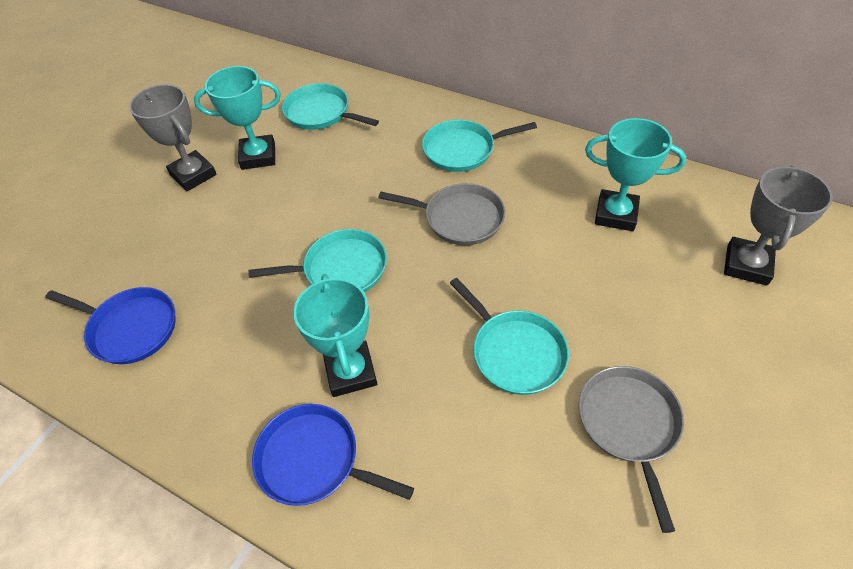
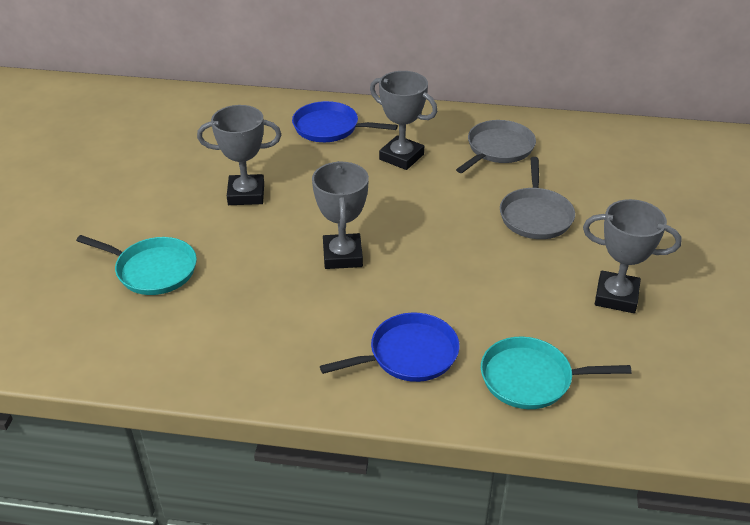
grey trophy: [129,84,217,191] [724,166,833,286] = 2 -> [197,105,281,205] [312,161,369,269] [370,71,438,170] [583,199,682,313] = 4
turquoise pan: [248,229,387,292] [282,83,379,130] [422,120,537,172] [450,278,569,395] = 4 -> [76,235,197,295] [481,337,632,409] = 2
turquoise trophy: [194,66,281,170] [293,274,377,397] [585,118,686,231] = 3 -> none = 0

